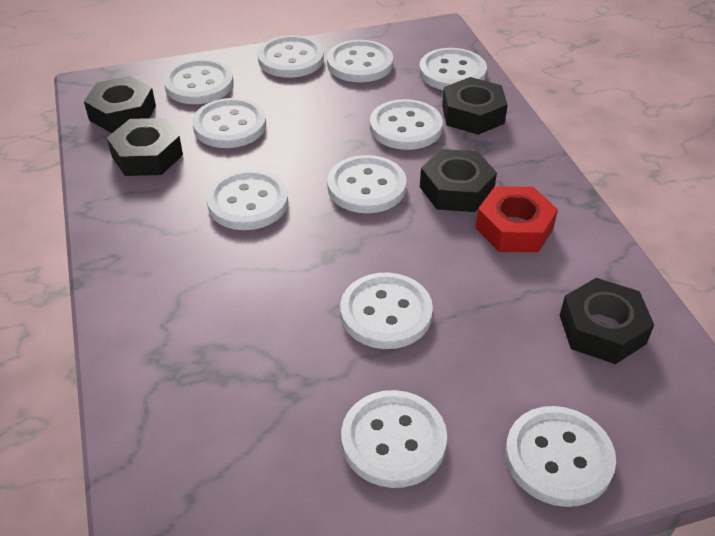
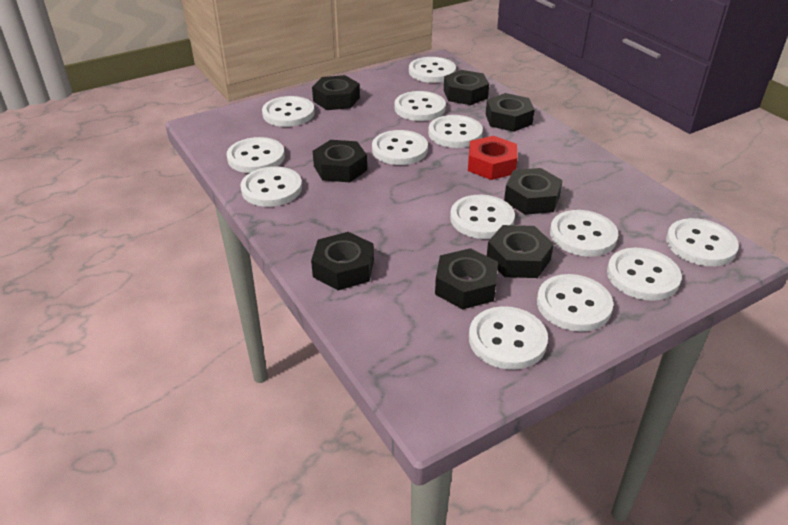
black nut: [84,76,156,133] [107,118,183,176] [420,149,497,212] [442,77,508,135] [560,278,654,364] = 5 -> [311,232,374,290] [312,75,360,110] [313,140,367,182] [435,248,498,309] [444,70,489,105] [486,93,535,132] [487,225,554,278] [504,168,563,215] = 8
white button: [164,59,234,104] [192,98,266,148] [207,170,288,230] [258,35,324,78] [327,40,393,82] [327,155,406,213] [340,273,433,349] [341,390,447,488] [370,99,443,150] [419,48,487,90] [505,406,616,507] = 11 -> [227,137,285,173] [240,166,302,207] [262,96,315,127] [372,130,428,165] [394,91,446,121] [409,57,456,83] [428,115,483,148] [450,195,515,239] [469,306,548,370] [537,274,614,332] [550,210,618,257] [607,248,682,301] [666,218,739,266] = 13

